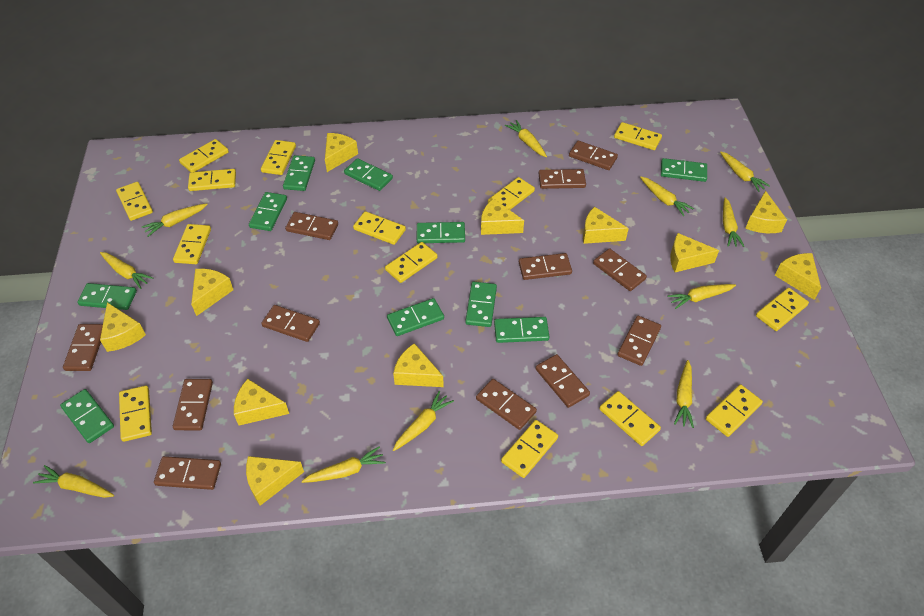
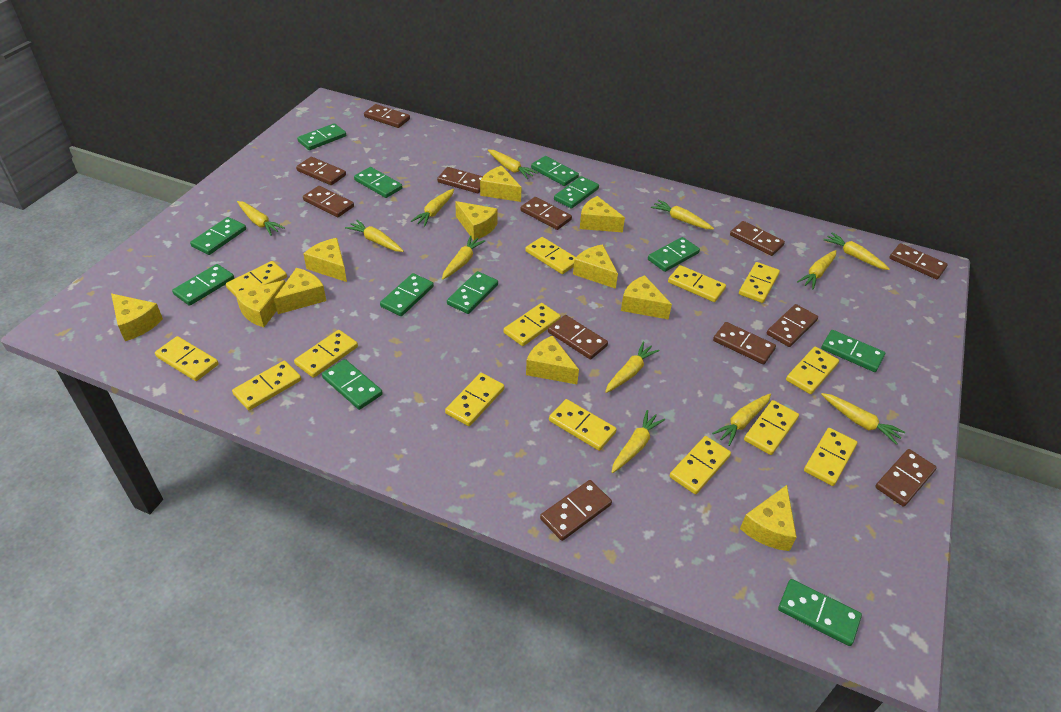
green domino: [60,389,114,443] [77,283,137,310] [249,192,287,231] [283,155,315,191] [344,158,393,191] [387,298,444,336] [417,222,465,243] [465,282,497,327] [494,317,549,343] [661,158,707,182] = 10 -> [172,264,234,306] [190,217,246,255] [297,123,346,150] [322,359,383,410] [354,167,402,198] [380,273,434,316] [447,271,498,314] [531,156,579,186] [554,176,599,209] [648,237,700,272] [778,579,862,646] [821,330,885,372] = 12
yellow carrot: [33,465,114,498] [100,252,153,289] [142,203,208,237] [302,446,386,483] [393,391,454,451] [505,120,547,157] [640,177,694,216] [668,284,736,309] [674,360,694,428] [720,152,770,192] [723,198,744,247] = 11 -> [237,201,285,236] [345,219,404,252] [411,189,454,227] [442,236,486,280] [488,149,538,179] [605,341,659,393] [612,410,665,473] [651,200,714,230] [712,394,771,446] [797,250,836,289] [821,393,905,445] [823,233,890,270] = 12

